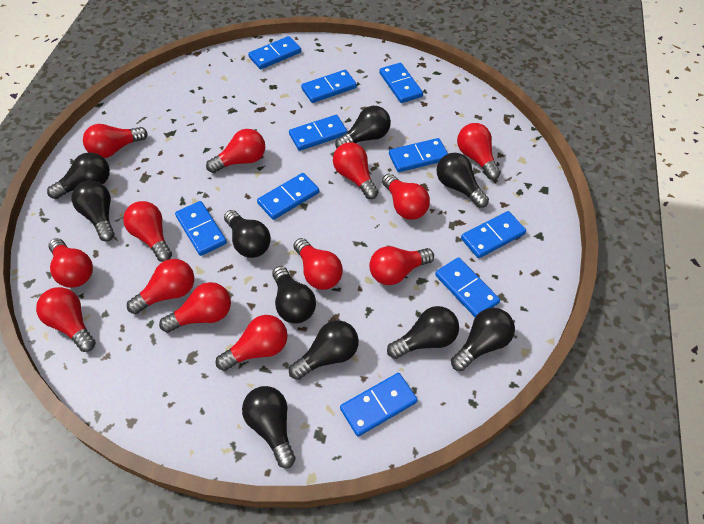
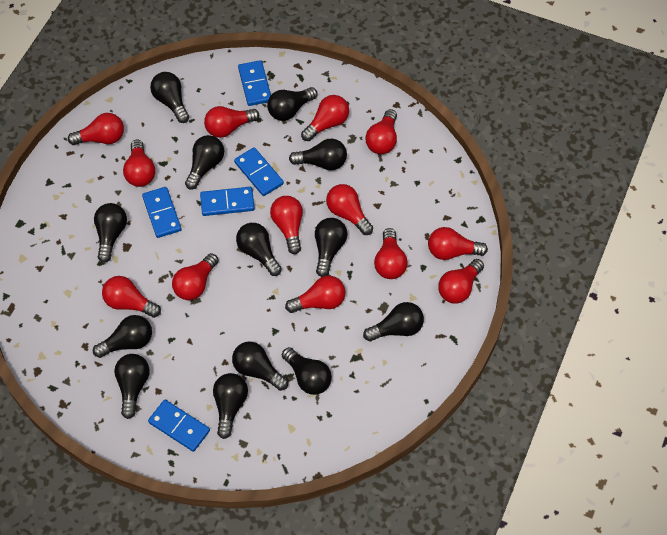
black light bulb: [47,152,110,199] [72,180,115,242] [224,210,271,258] [242,386,296,468] [272,266,316,324] [289,320,359,380] [335,106,391,148] [387,306,459,359] [437,153,489,208] [451,308,515,371] = 10 -> [93,315,152,358] [94,203,127,263] [114,354,150,419] [150,72,189,123] [185,135,224,190] [213,373,248,439] [232,342,288,391] [236,223,282,276] [267,87,318,121] [282,347,332,395] [289,139,347,170] [315,218,347,277] [363,302,424,342] = 13
blue domino: [175,201,227,256] [248,36,301,69] [257,173,319,220] [289,115,348,151] [301,70,357,103] [340,373,418,437] [379,63,423,103] [389,138,448,172] [435,257,500,317] [461,211,526,258] = 10 -> [142,187,182,238] [148,400,210,452] [200,187,255,216] [234,147,284,196] [238,60,271,106] = 5

